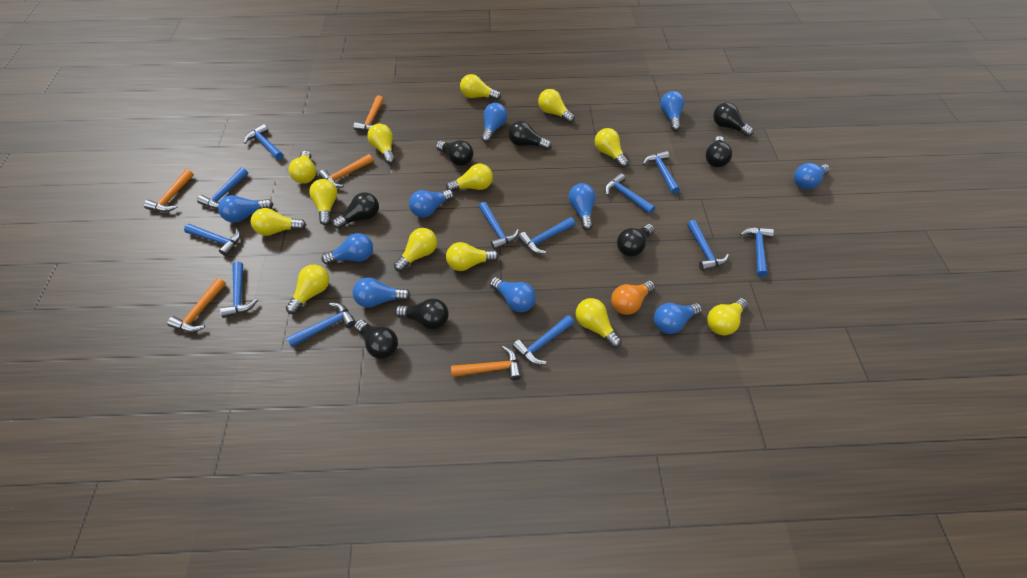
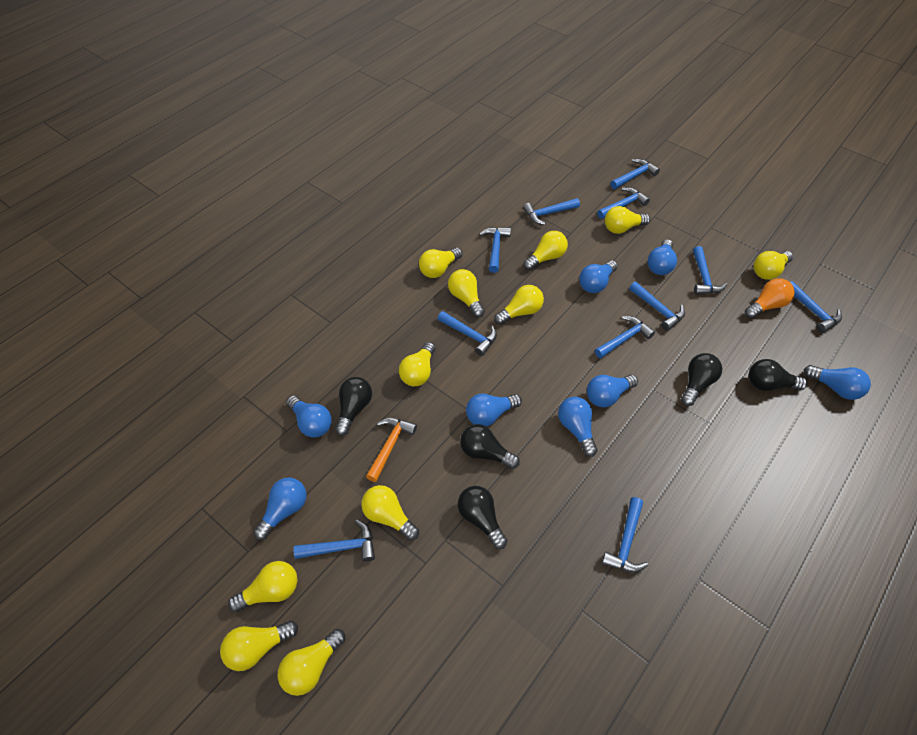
black light bulb: [332,192,379,229] [354,319,398,359] [395,298,449,329] [436,140,473,166] [508,121,552,150] [617,224,655,257] [706,136,732,167] [713,102,754,137] = 8 -> [335,377,372,436] [458,486,507,549] [460,424,520,469] [681,353,722,406] [749,359,807,391] = 5
blue hammer: [184,224,241,256] [197,167,248,209] [220,261,258,318] [244,124,283,160] [286,303,356,347] [479,202,519,250] [512,315,574,365] [518,217,575,254] [605,173,655,214] [643,151,680,194] [687,220,729,271] [740,227,774,277] = 12 -> [294,520,375,562] [438,311,497,356] [479,227,511,273] [523,198,580,225] [595,316,655,358] [597,187,650,219] [602,497,648,573] [610,159,660,189] [629,282,685,331] [693,246,727,295] [790,281,842,333] = 11
blue light bulb: [218,195,273,223] [322,233,373,265] [353,277,411,308] [409,190,454,217] [481,103,507,143] [490,277,536,312] [569,183,595,230] [654,303,702,334] [660,91,684,131] [794,163,830,189] = 10 -> [254,477,306,540] [286,395,332,438] [466,394,522,426] [558,397,598,457] [579,261,618,293] [587,375,638,407] [647,239,677,275] [804,365,871,400] = 8
orange hammer: [144,169,194,212] [167,278,226,332] [319,154,373,188] [353,95,384,131] [451,346,521,380] = 5 -> [366,418,417,482] = 1
yellow light bulb: [251,208,306,236] [286,265,329,314] [289,151,316,184] [309,179,337,225] [367,124,395,164] [394,228,437,272] [446,164,493,191] [446,242,499,271] [460,74,501,100] [538,89,575,123] [576,298,622,348] [595,128,629,168] [707,298,748,335] = 13 -> [220,621,298,671] [228,561,298,612] [278,629,345,696] [361,485,419,540] [399,342,435,387] [419,248,462,278] [448,269,485,318] [494,285,544,325] [523,231,568,270] [605,206,650,234] [754,251,793,280] = 11

